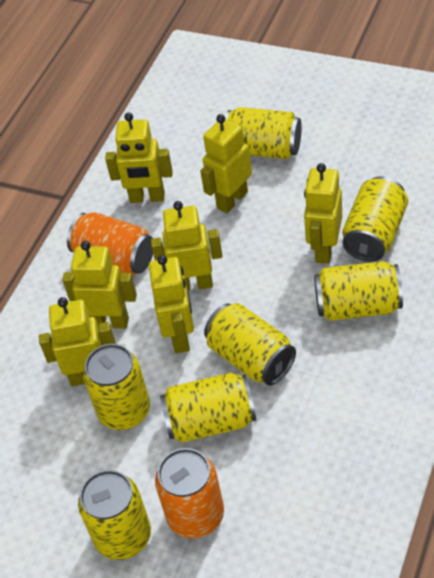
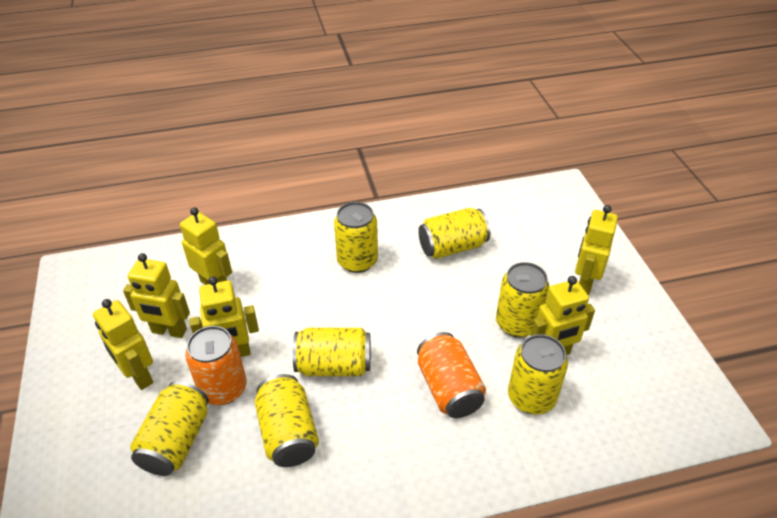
yellow robot: [39,297,116,386] [62,241,137,329] [105,112,173,203] [149,255,194,353] [151,201,222,291] [200,114,252,213] [304,163,342,264] = 7 -> [93,299,153,390] [123,253,190,338] [180,207,232,285] [189,276,259,357] [531,276,595,355] [575,205,618,295] = 6

